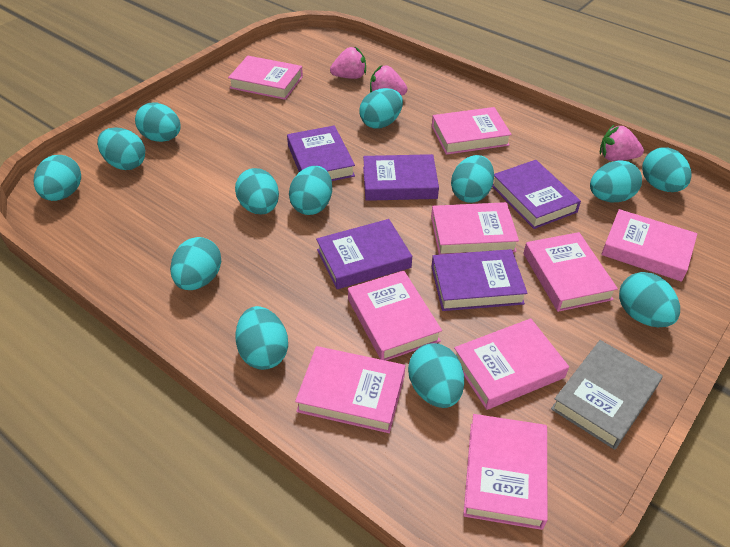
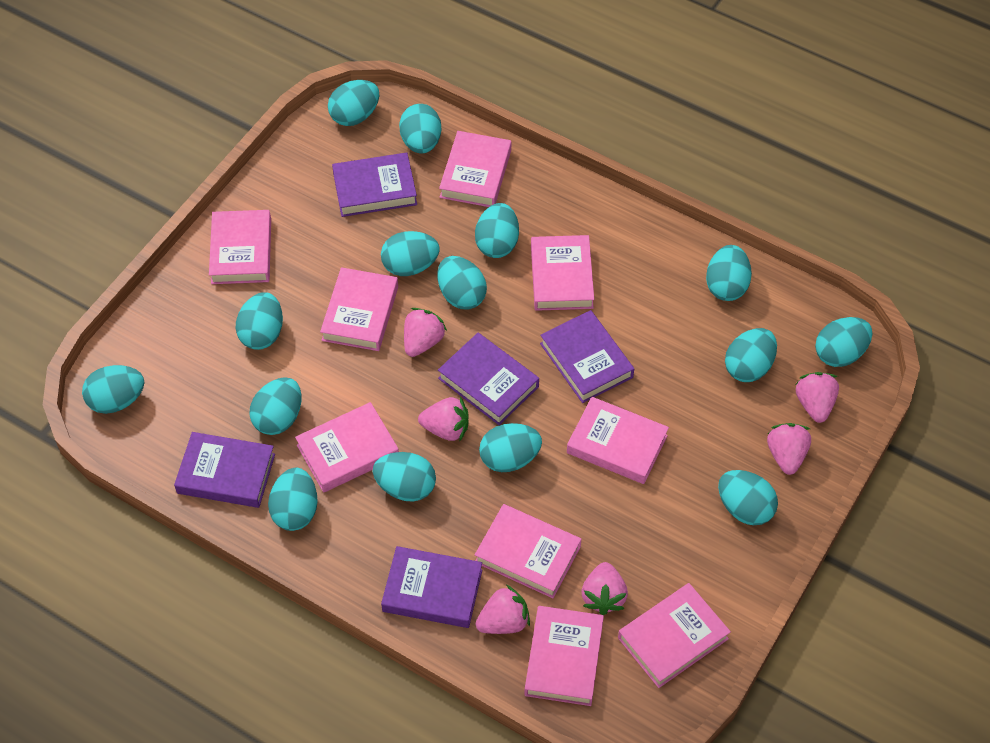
grey book: [551,340,663,450] = 1 -> none = 0
pink strawberry: [330,47,366,79] [370,65,407,96] [600,125,644,161] = 3 -> [404,308,447,357] [418,397,468,441] [475,585,530,634] [581,562,628,615] [767,423,811,475] [795,372,839,423] = 6
turquoise egg: [34,155,81,201] [97,127,145,170] [135,103,181,142] [170,237,221,290] [235,168,279,214] [235,306,288,370] [289,166,332,215] [359,88,403,129] [408,343,464,408] [451,155,494,203] [590,160,642,202] [619,272,680,327] [642,147,691,192] = 13 -> [82,365,144,414] [235,292,283,350] [249,377,302,435] [268,468,318,531] [328,80,379,126] [373,452,436,502] [381,231,439,276] [399,104,441,153] [437,256,487,310] [475,203,519,258] [479,423,542,472] [706,245,752,301] [718,470,778,525] [725,328,777,382] [815,317,872,367] = 15

